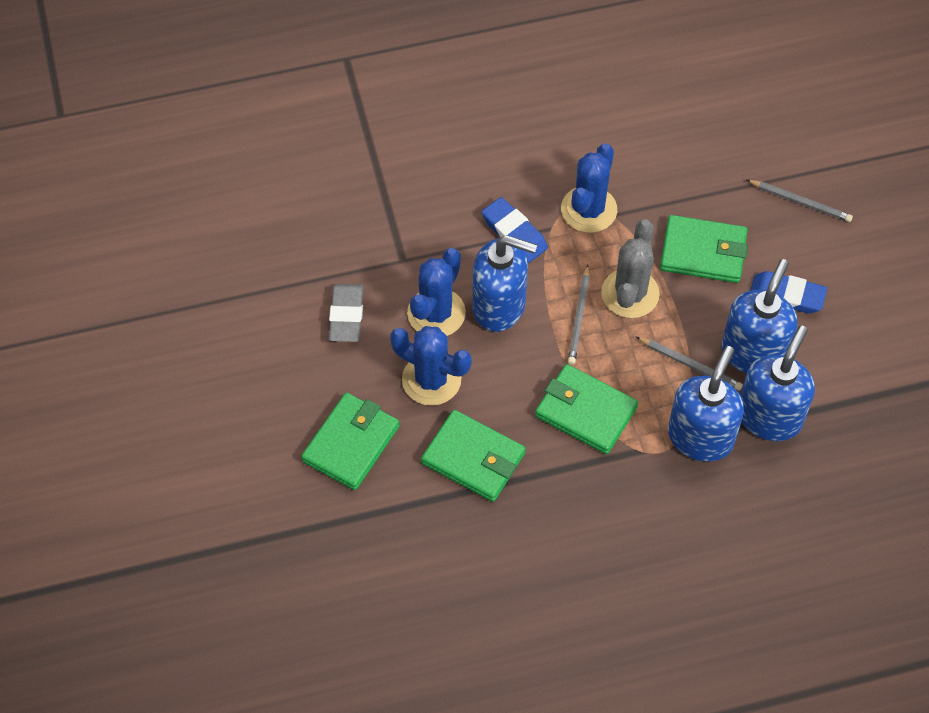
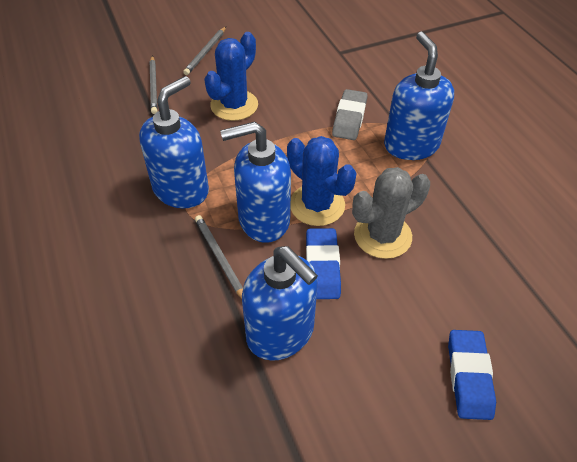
blue cactus: [390,326,472,406] [407,248,466,336] [561,143,617,233] = 3 -> [204,32,258,121] [287,136,357,226] = 2
green wallet: [301,393,400,490] [421,410,526,502] [535,364,638,454] [660,215,748,283] = 4 -> none = 0

